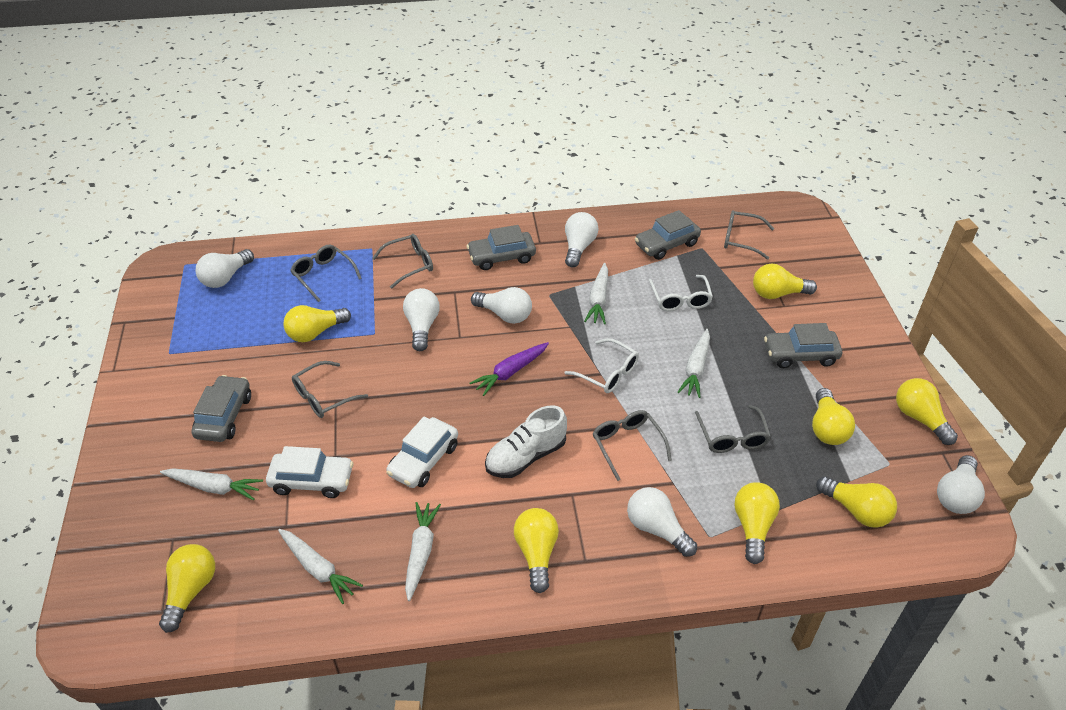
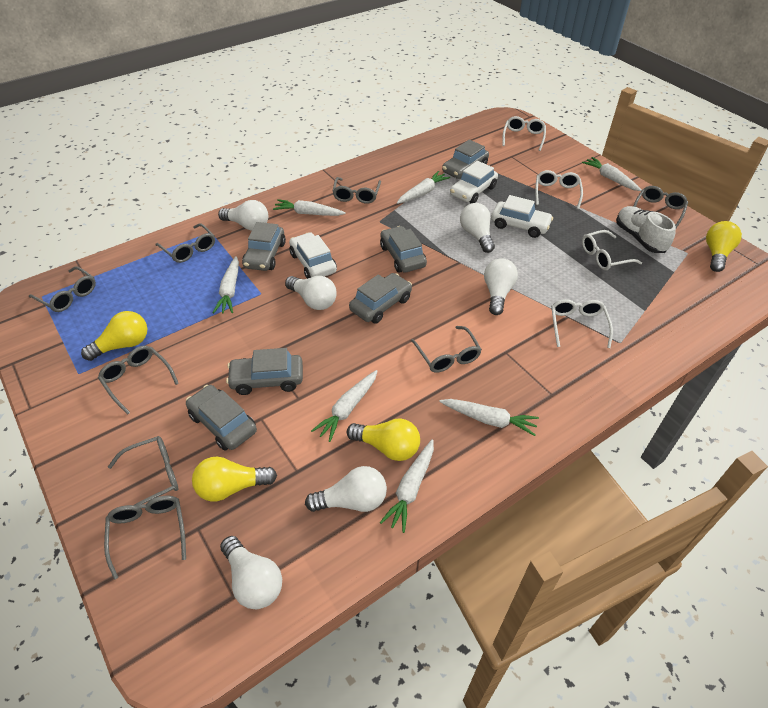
grey car: [191,375,251,442] [467,225,536,270] [635,210,701,260] [764,323,842,368] = 4 -> [186,385,257,451] [226,348,303,395] [242,222,286,271] [349,273,412,324] [380,226,427,273] [442,140,489,179] = 6
grey glasses: [290,245,362,302] [292,361,368,418] [372,234,433,289] [592,410,672,481] [695,405,771,453] [724,210,774,260] = 6 -> [29,266,96,312] [98,346,179,415] [104,496,186,580] [108,436,178,506] [156,223,215,263] [332,177,381,204] [411,326,482,372] [633,186,688,228] = 8
purple carrot: [469,342,549,396] = 1 -> none = 0
white car: [266,446,353,498] [386,416,458,488] = 2 -> [289,232,337,279] [450,161,498,203] [491,195,553,238] = 3
white carrot: [160,468,263,500] [278,529,363,604] [405,502,441,601] [584,263,608,324] [677,329,710,398] = 5 -> [213,256,239,313] [273,199,346,216] [311,370,377,442] [380,439,434,533] [397,171,450,204] [439,399,539,436] [582,157,642,191] = 7
white glasses: [564,338,639,393] [649,275,713,311] = 2 -> [502,116,546,151] [535,170,583,209] [551,299,613,348] [582,230,642,270] = 4
yellow light bulb: [159,544,215,633] [284,305,351,342] [514,508,559,593] [734,482,780,564] [753,264,817,299] [812,388,855,445] [816,476,897,528] [896,378,958,445] = 8 -> [81,311,147,361] [192,457,277,502] [347,418,420,461] [706,221,742,272] = 4

